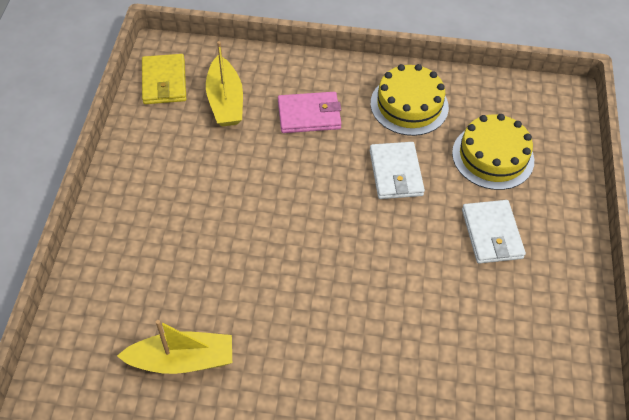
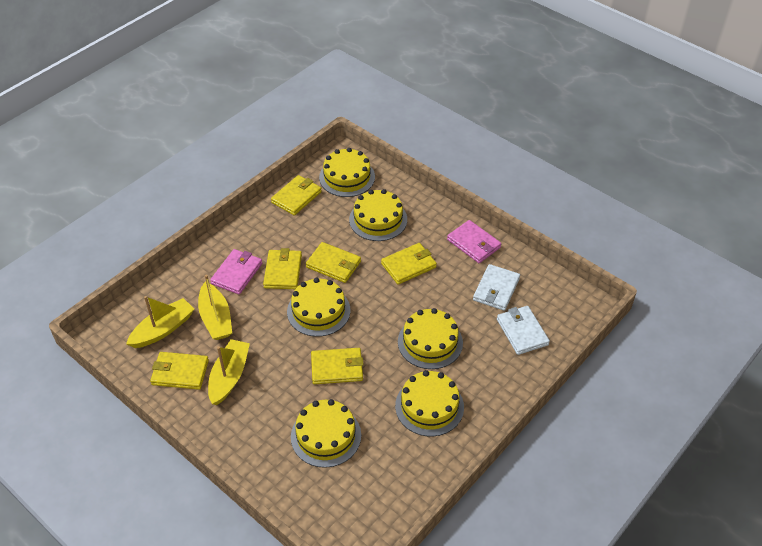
pink wallet: [278,92,342,133] = 1 -> [210,249,262,294] [447,220,501,263] = 2
yellow boat: [117,320,232,374] [206,41,243,127] = 2 -> [126,296,194,348] [198,275,232,340] [208,339,250,405] = 3
yellow cake: [370,64,449,136] [452,114,534,190] = 2 -> [287,278,350,337] [291,399,361,468] [319,148,375,197] [349,189,407,241] [395,370,464,436] [398,308,463,369] = 6
yellow wallet: [142,54,186,104] = 1 -> [150,352,209,390] [263,248,302,289] [271,175,322,216] [306,242,361,283] [311,348,364,384] [381,243,437,285] = 6

